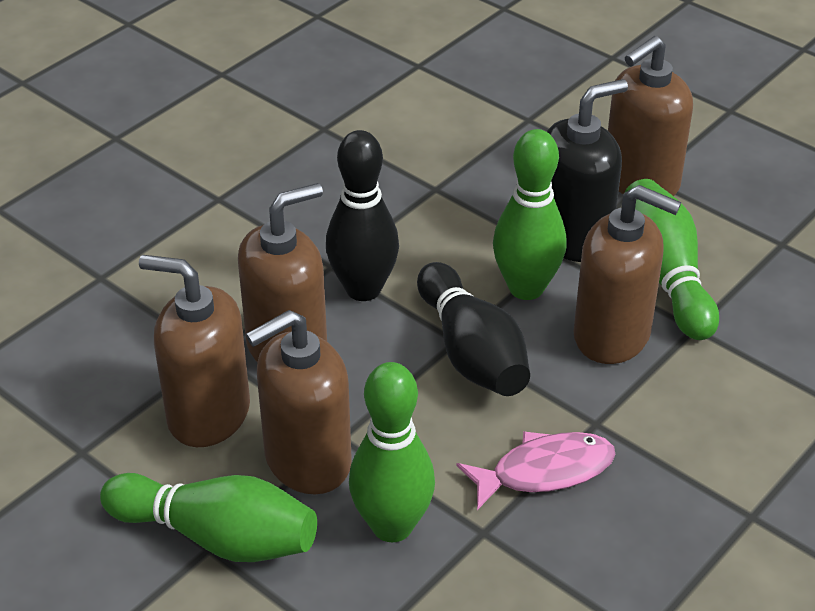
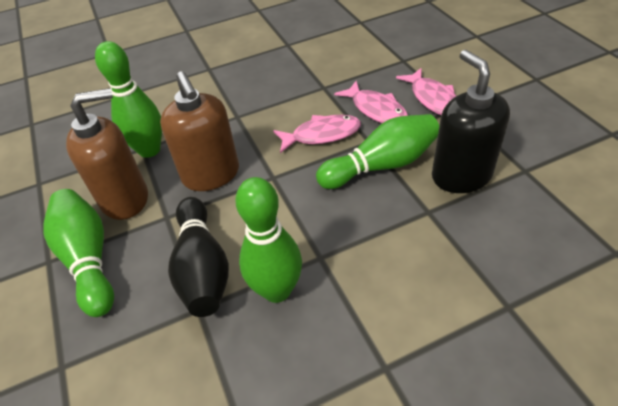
black bowling pin: [326,130,399,301] [417,262,530,396] = 2 -> [168,197,229,317] = 1
brown soap dispenser: [139,255,250,447] [238,183,327,362] [246,310,352,494] [574,185,681,364] [608,36,693,196] = 5 -> [66,88,148,220] [160,71,239,191] = 2
pink fish: [457,431,616,510] = 1 -> [273,115,361,153] [334,81,408,123] [396,68,456,115] = 3

